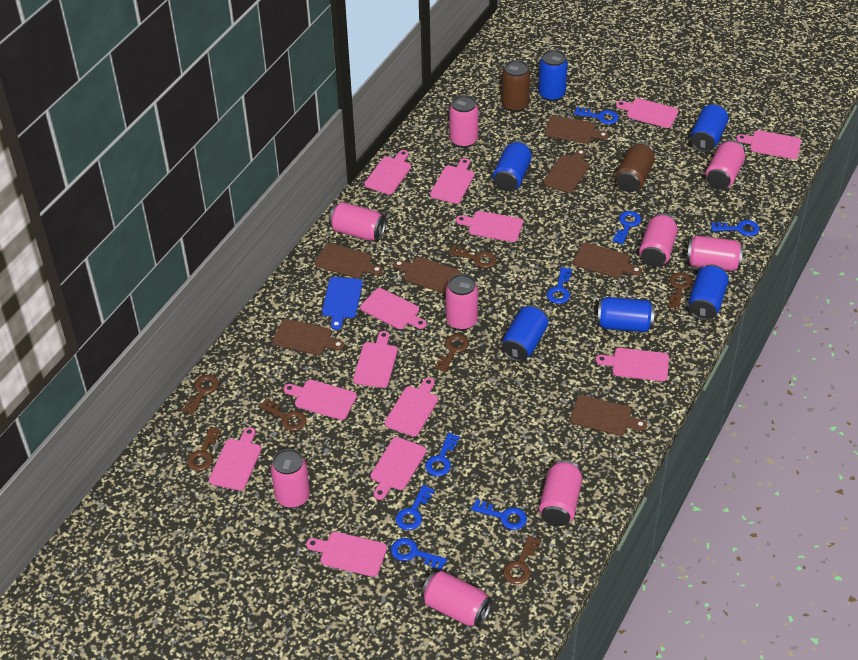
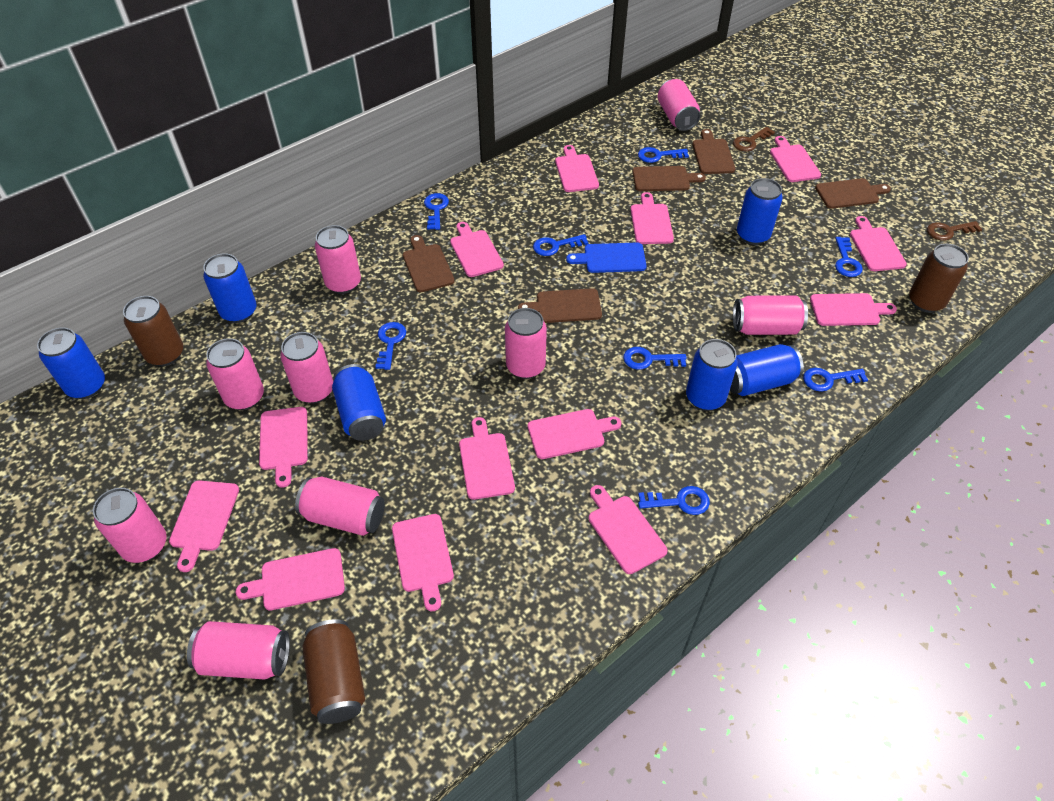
brown can: [501,60,530,112] [615,142,655,192] = 2 -> [123,296,183,366] [302,619,365,724] [909,244,969,313] = 3
brown cutting board: [272,319,344,355] [315,243,383,278] [393,257,461,294] [543,149,590,193] [545,116,608,144] [570,395,647,436] [573,242,642,278] = 7 -> [403,235,455,292] [518,288,602,323] [633,166,706,191] [692,129,735,174] [815,178,891,209] = 5
brown key: [182,374,219,415] [187,427,222,471] [259,398,307,431] [434,334,469,372] [449,245,497,268] [503,536,541,584] [668,272,693,309] = 7 -> [733,127,775,152] [927,221,983,241] = 2

